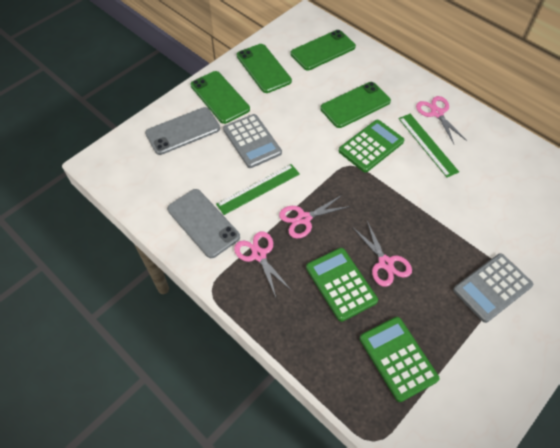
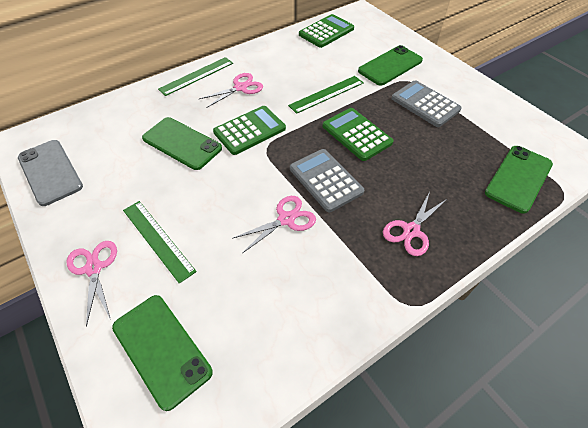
green ruler: [216,164,300,215] [398,114,459,177] = 2 -> [123,201,197,284] [158,57,233,96] [288,76,364,114] = 3
grey phone: [145,107,220,155] [167,189,240,258] = 2 -> [18,140,83,206] = 1

